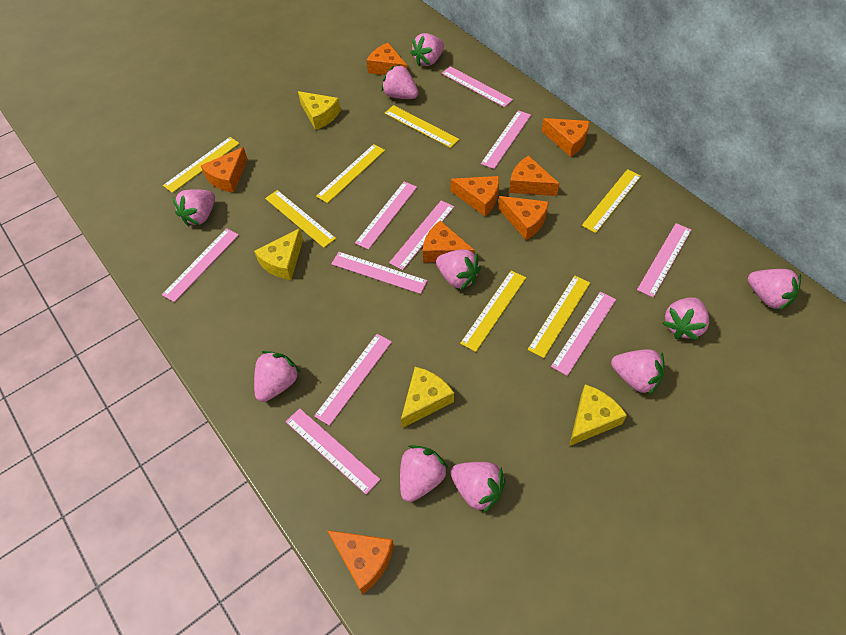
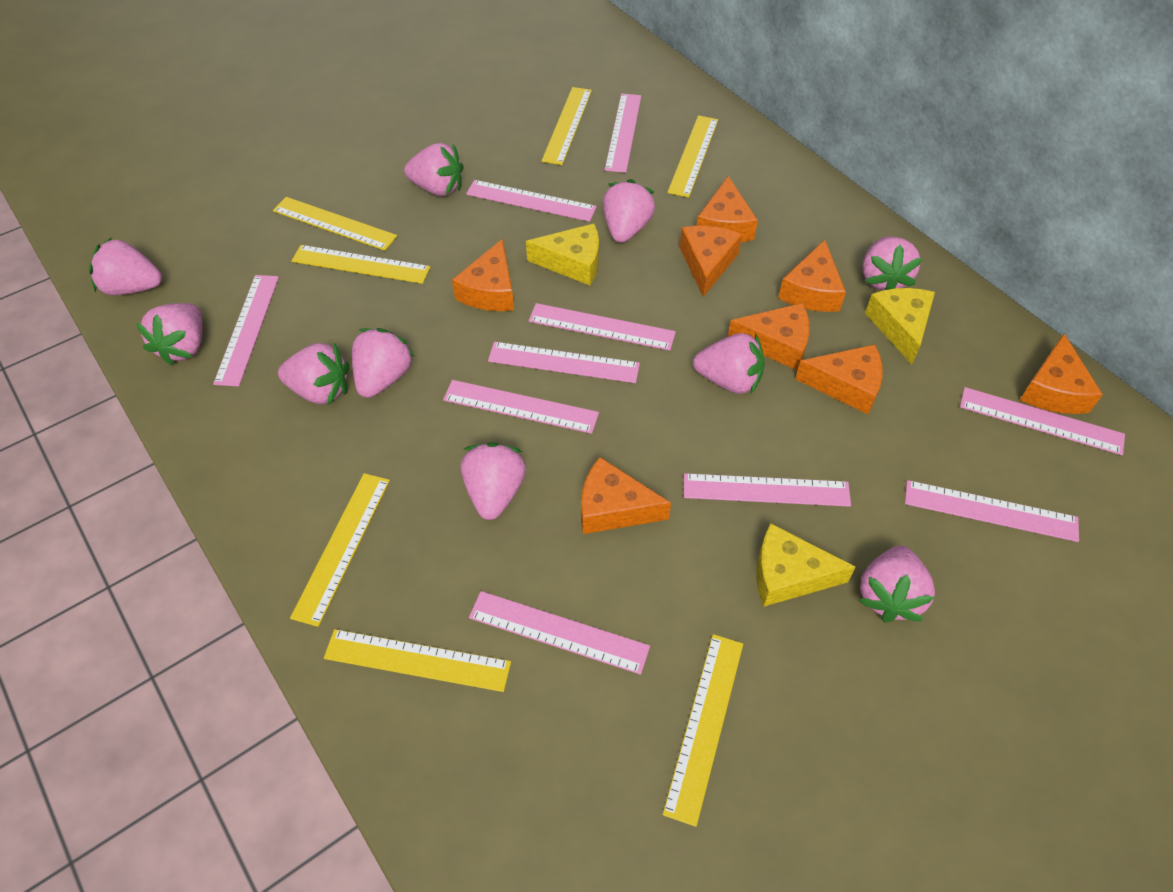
yellow cheese: [254,229,303,280] [298,91,341,130] [401,367,454,428] [569,384,627,446] = 4 -> [526,224,599,285] [756,523,856,607] [865,288,935,364] = 3

